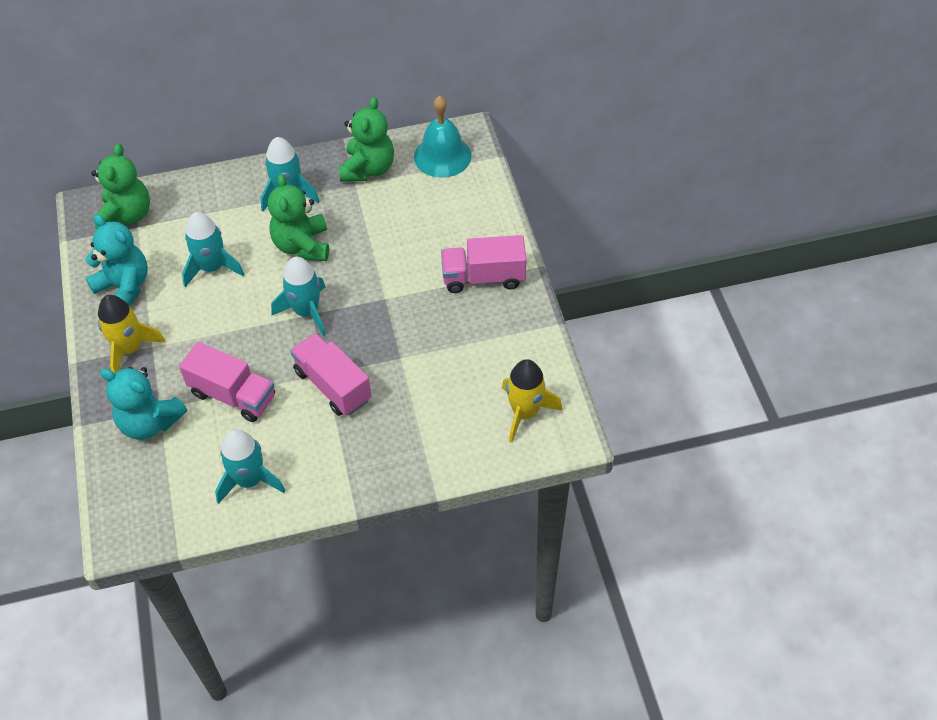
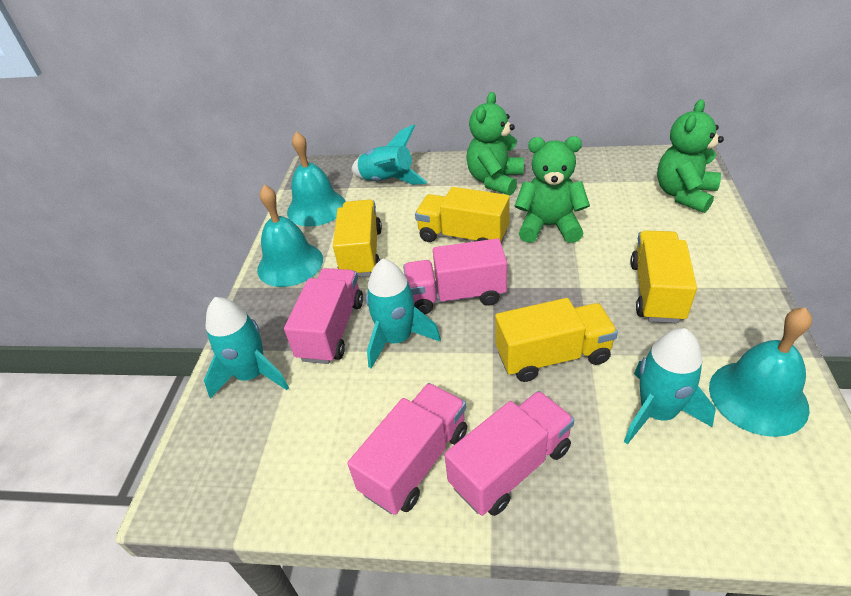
pink truck: [179,342,275,422] [290,333,371,416] [441,235,526,293] = 3 -> [284,268,363,364] [348,383,467,515] [403,238,507,314] [444,391,574,516] = 4
turquoise bell: [414,96,471,178] = 1 -> [257,185,323,287] [287,131,346,227] [709,307,812,437] = 3
turquoise teddy bear: [85,214,148,306] [100,367,187,440] = 2 -> none = 0
yellow rocket: [98,295,166,373] [502,359,563,443] = 2 -> none = 0
yellow truck: none = 0 -> [333,199,382,277] [415,187,510,243] [495,298,618,382] [630,231,697,323] = 4

